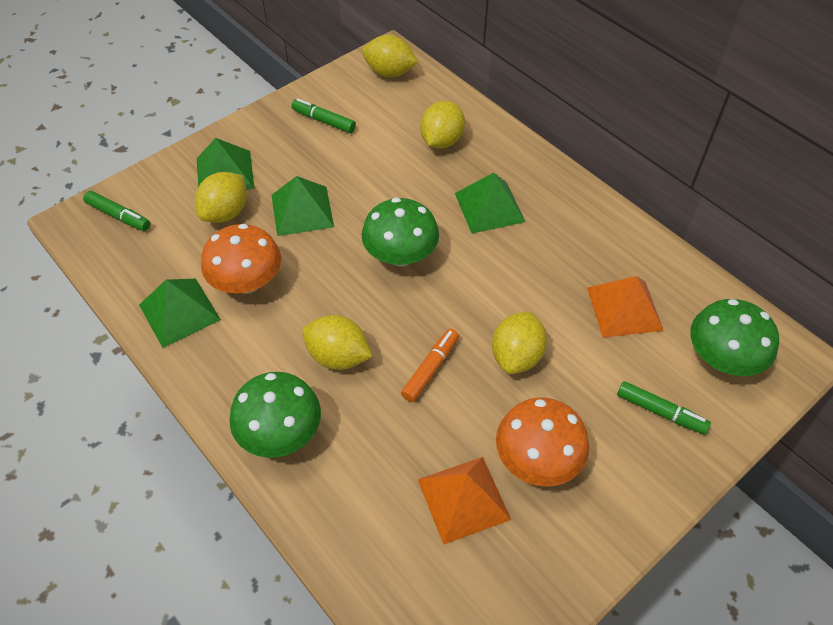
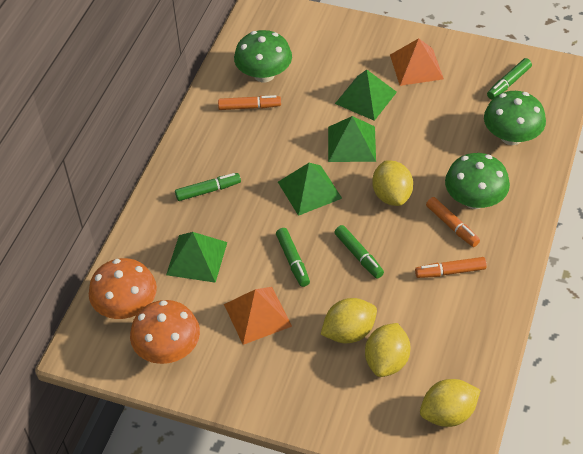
green marker: [83,191,150,231] [291,98,356,133] [617,381,711,434] = 3 -> [175,173,241,201] [276,228,310,287] [334,225,384,279] [487,58,532,100] = 4
orange marker: [401,329,459,402] = 1 -> [218,95,281,110] [415,257,487,278] [426,197,480,247] = 3
yellow lemon: [195,172,247,223] [302,315,372,370] [362,35,418,77] [420,101,465,149] [492,312,547,374] = 5 -> [321,298,377,343] [365,323,411,377] [372,161,413,206] [420,379,481,427] = 4

